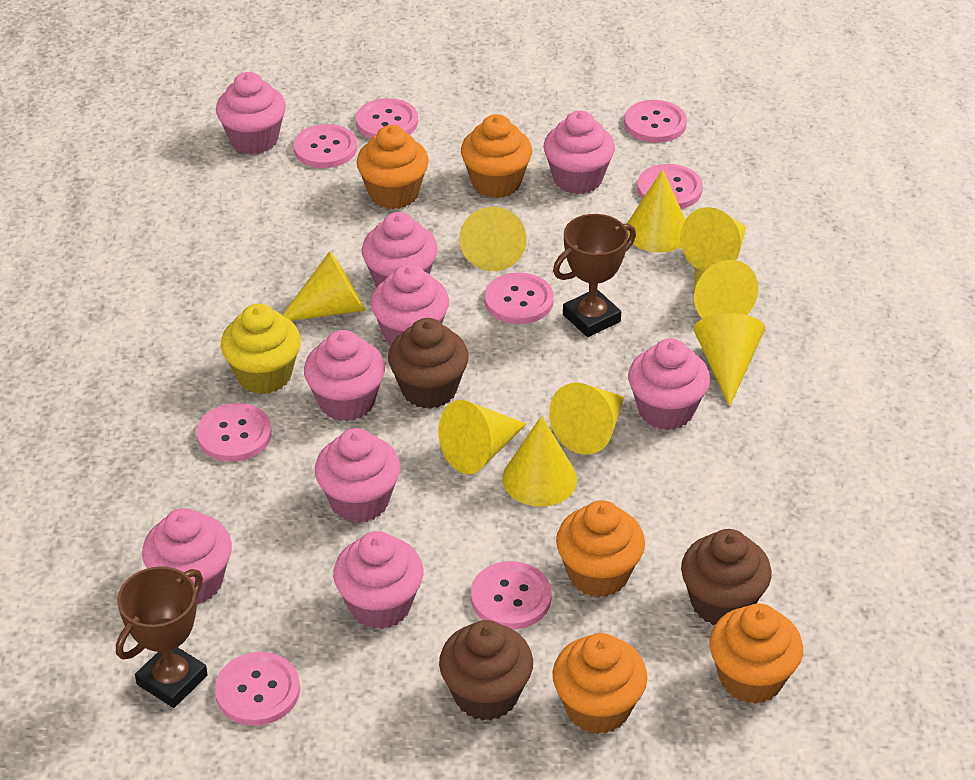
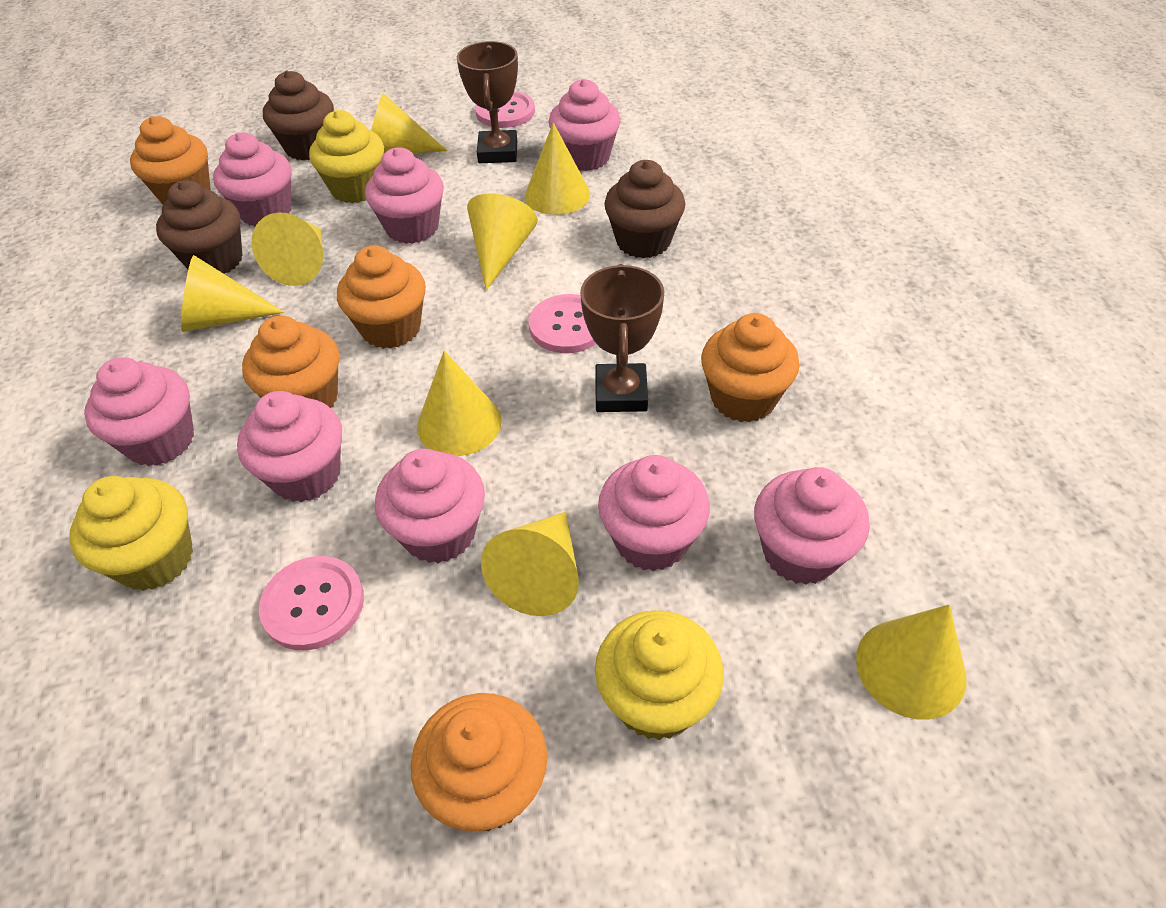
pink button: [196,403,272,462] [215,652,300,726] [293,124,357,168] [356,98,418,138] [471,561,552,629] [484,272,554,324] [624,100,687,143] [637,164,703,209] = 8 -> [259,556,364,650] [475,91,535,128] [529,294,596,353] = 3
pink cupcake: [142,508,232,605] [216,72,286,154] [304,330,385,421] [315,428,400,523] [333,531,423,629] [362,212,438,287] [371,264,449,346] [543,111,615,194] [628,338,710,430] = 9 -> [84,357,194,466] [213,132,292,226] [237,391,342,502] [365,147,444,244] [375,449,485,563] [549,79,621,171] [598,455,710,571] [754,467,870,585] = 8
yellow cone: [282,251,365,321] [438,400,527,474] [459,207,527,271] [502,416,577,507] [549,383,624,455] [627,169,686,253] [680,207,746,269] [693,313,765,407] [694,260,758,319] = 9 -> [181,255,284,332] [251,212,323,286] [371,93,448,153] [417,350,502,456] [467,193,538,290] [481,512,579,616] [525,122,590,215] [856,605,966,720] = 8
yellow cupcake: [221,304,301,394] = 1 -> [69,476,193,591] [309,110,384,203] [595,610,723,740] = 3

